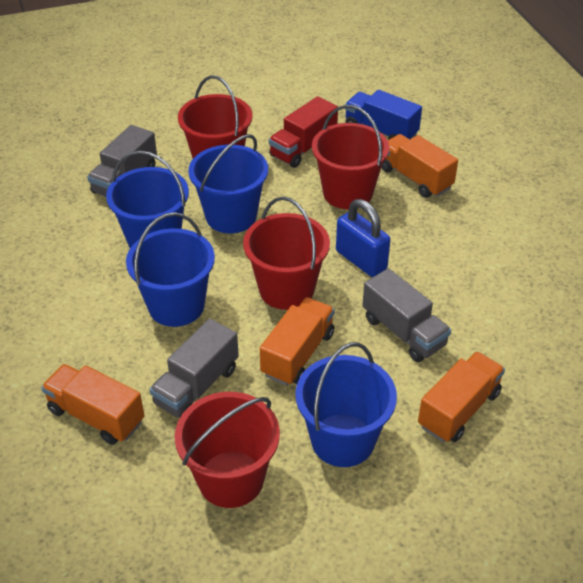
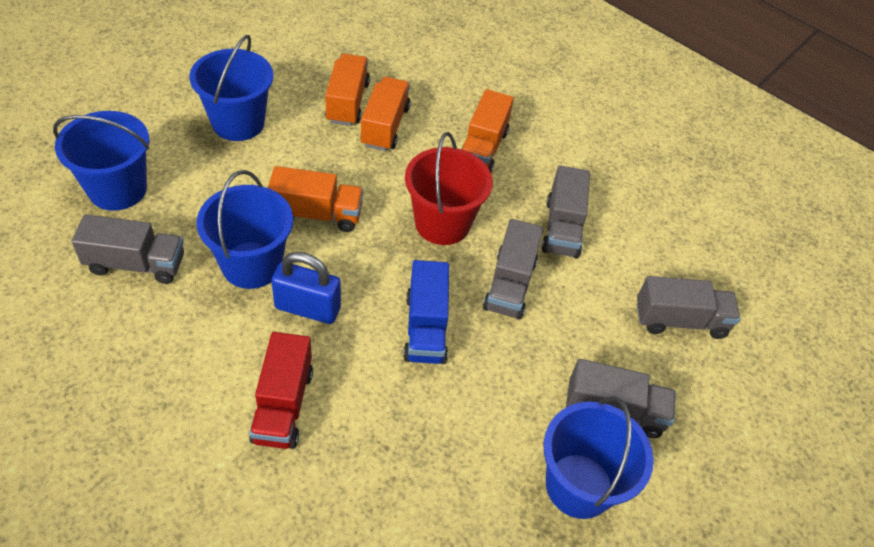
grey truck: [87,125,157,197] [149,319,239,417] [362,268,451,362] = 3 -> [72,214,184,284] [483,219,543,319] [541,165,590,258] [566,359,676,438] [637,276,740,339] = 5
red bucket: [175,392,280,508] [178,75,253,158] [243,196,330,310] [312,105,389,209] = 4 -> [405,132,493,245] = 1

